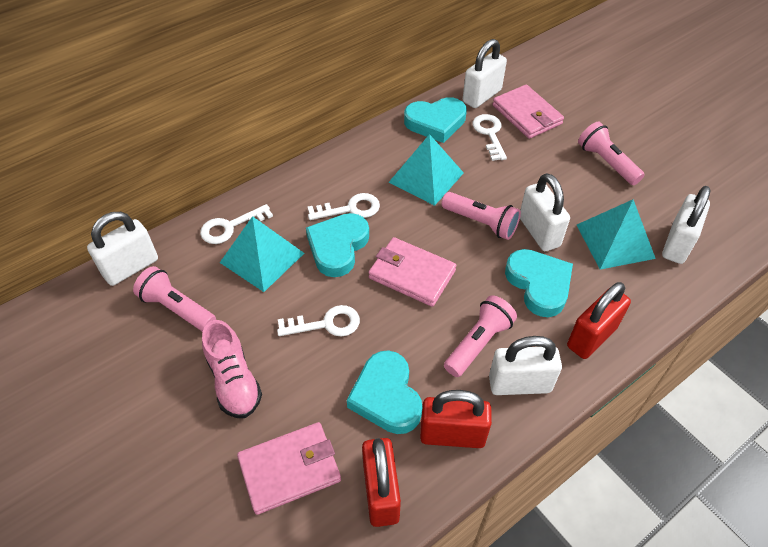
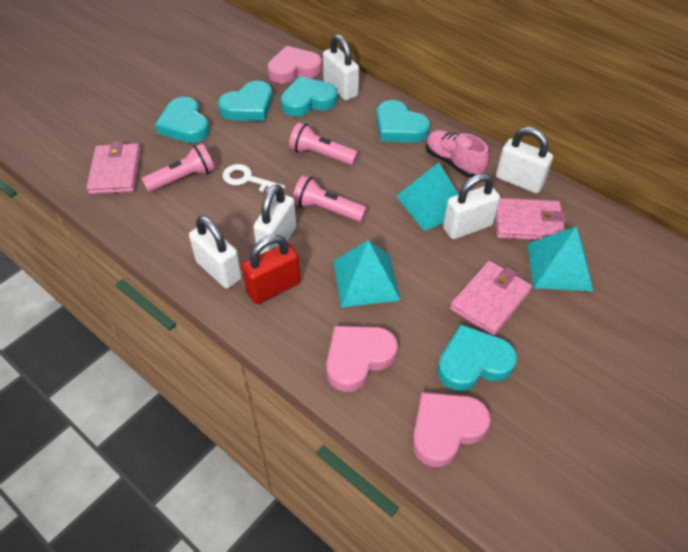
pink flashlight: [133,266,216,332] [442,192,521,240] [444,295,517,377] [578,121,645,185] = 4 -> [142,144,215,192] [289,122,358,165] [293,175,367,222] = 3
pink heart: none = 0 -> [267,46,322,84] [326,326,398,392] [412,392,491,467] = 3
red padlock: [362,438,401,527] [420,390,492,448] [567,282,631,359] = 3 -> [242,235,301,304] = 1
turquoise heart: [306,213,369,277] [347,350,422,434] [404,97,467,143] [505,249,573,317] = 4 -> [155,97,210,143] [218,81,273,121] [281,76,338,117] [376,100,430,143] [437,324,517,391] = 5
white key: [200,204,273,244] [277,305,360,337] [308,193,380,220] [472,114,507,161] = 4 -> [222,164,285,193] = 1

